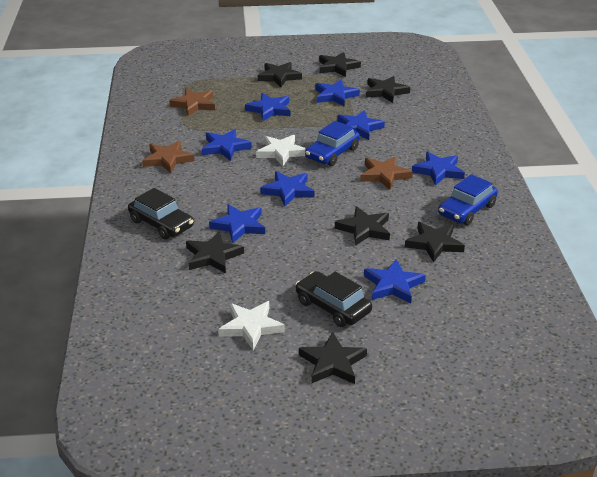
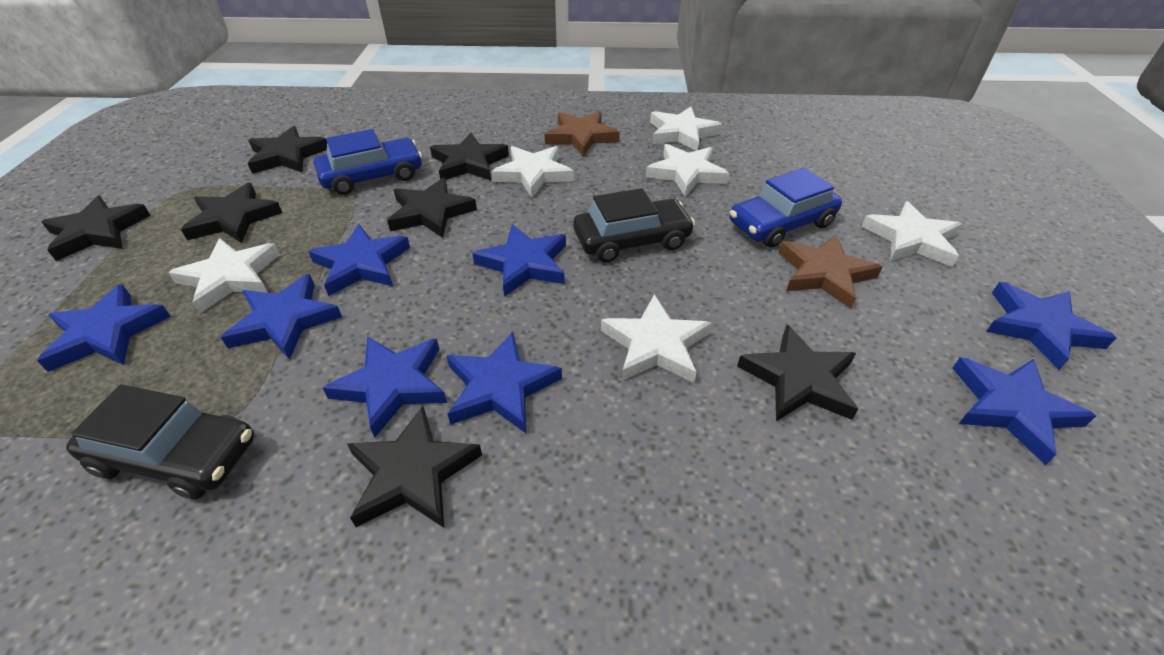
brown star: [142,141,194,173] [169,88,215,116] [360,156,413,190] = 3 -> [545,111,620,156] [778,235,882,309] = 2
white star: [218,301,285,350] [256,135,306,166] = 2 -> [168,238,280,314] [491,146,574,198] [601,294,712,383] [646,144,729,197] [650,107,722,151] [861,201,962,267] = 6

